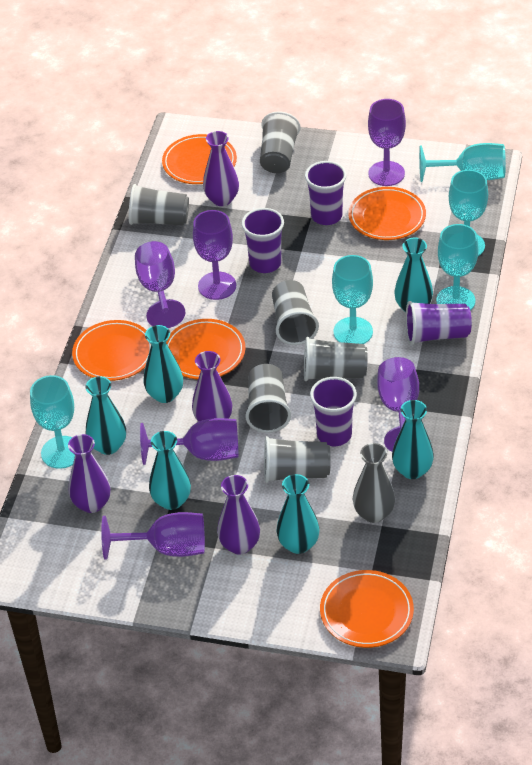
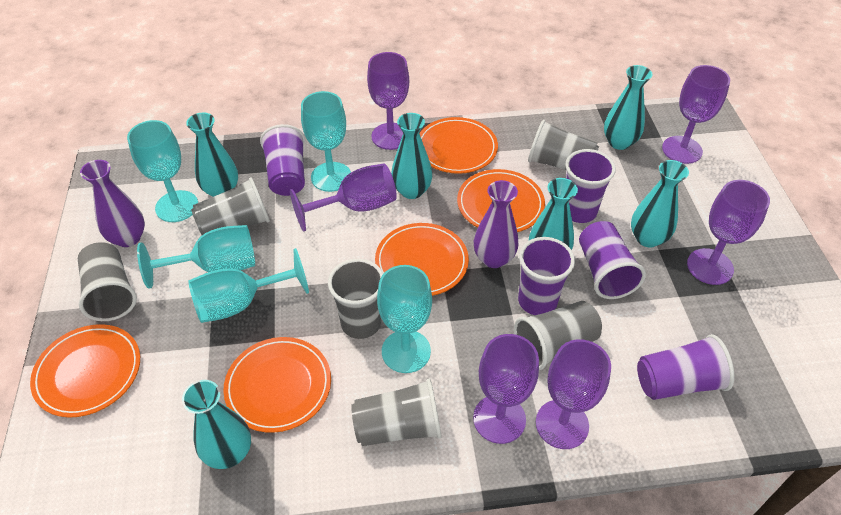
grey vase: [353,443,395,523] = 1 -> none = 0
purple cup: [242,208,284,273] [305,161,347,225] [310,377,357,446] [405,301,472,345] = 4 -> [260,124,305,196] [518,237,575,315] [565,149,616,223] [579,221,646,299] [637,334,735,400] = 5
purple vase: [68,434,111,513] [192,351,232,422] [203,131,239,206] [217,475,260,554] = 4 -> [80,160,145,247] [474,180,518,268] = 2

